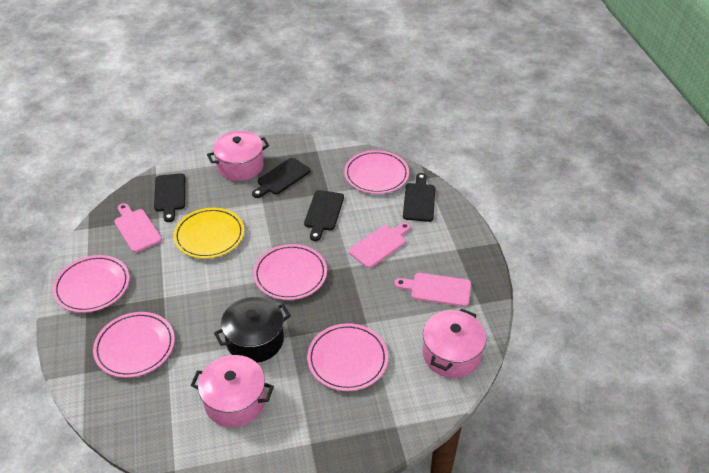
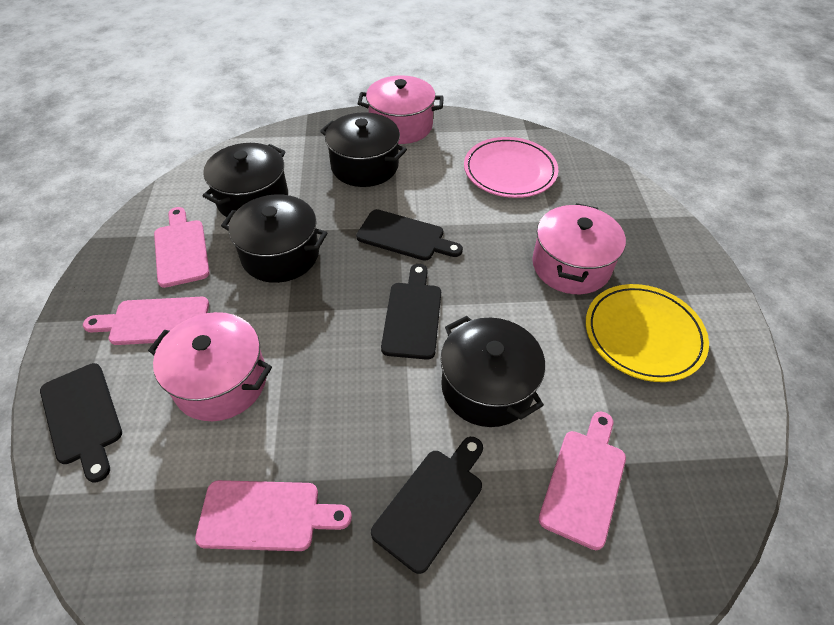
black pot: [214,297,291,363] = 1 -> [203,143,288,217] [221,194,327,283] [320,112,407,187] [441,316,545,427] = 4
pink cutting board: [114,203,162,252] [349,222,411,268] [394,273,471,307] = 3 -> [83,297,209,345] [154,207,210,288] [195,480,352,551] [539,411,626,550] = 4
pink plate: [53,255,130,313] [93,312,175,378] [253,244,327,300] [307,323,388,391] [344,150,409,194] = 5 -> [464,137,558,198] = 1

